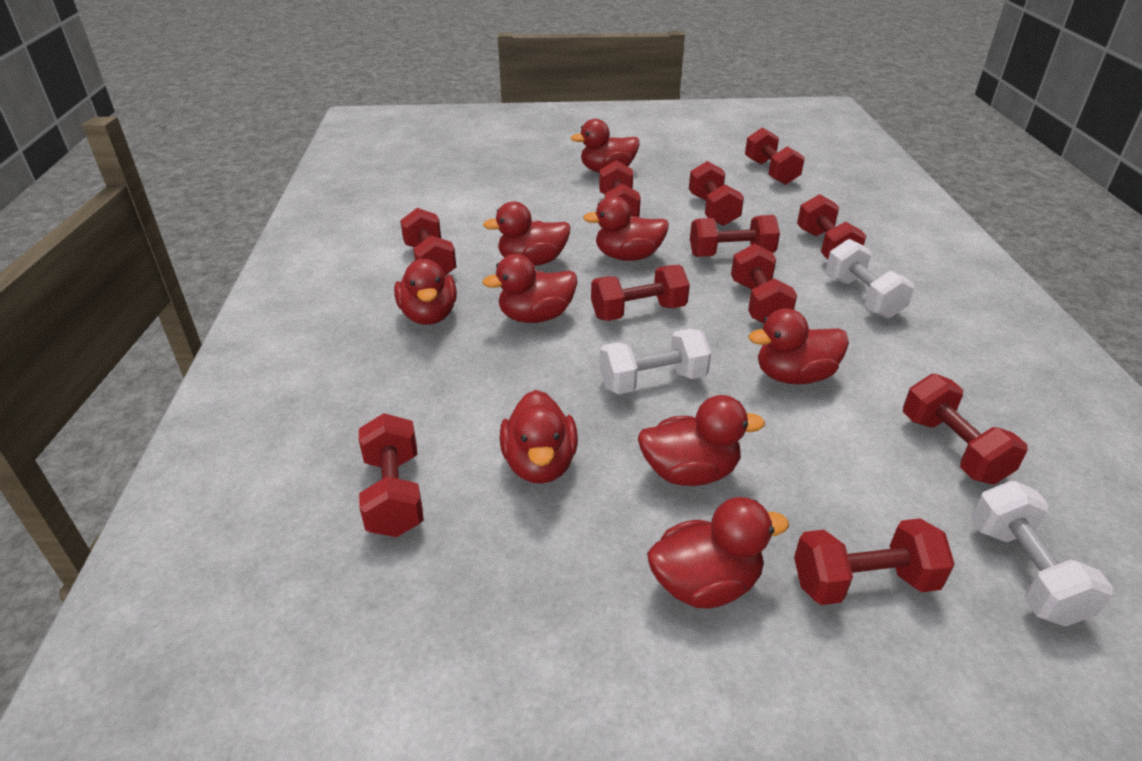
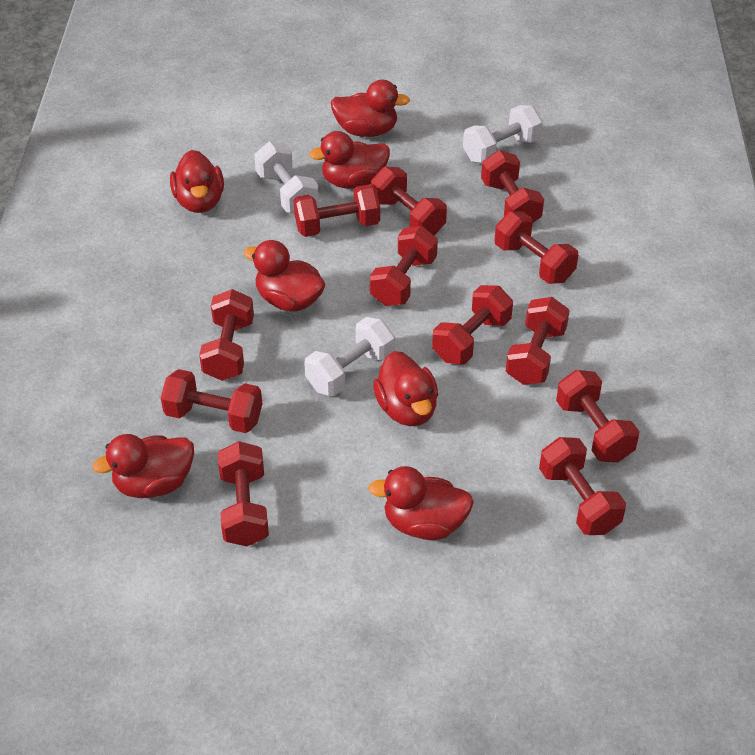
red duck: [394,258,457,325] [483,201,570,266] [483,254,577,323] [500,390,578,484] [571,119,640,173] [583,196,669,261] [638,395,765,486] [647,497,789,608] [748,308,849,384] = 9 -> [92,434,194,498] [170,150,224,213] [244,240,325,312] [309,131,390,189] [331,80,410,137] [368,466,474,540] [373,351,438,426] = 7
red dumbbell: [359,413,424,537] [400,208,456,276] [591,265,690,321] [599,160,641,217] [689,161,744,226] [690,215,780,257] [731,244,797,323] [745,128,805,185] [794,518,955,605] [797,194,866,259] [903,374,1027,484] = 11 -> [161,369,262,433] [199,289,254,381] [218,441,269,546] [294,185,380,237] [370,226,438,306] [371,166,447,235] [432,285,513,365] [481,150,544,223] [494,211,578,284] [506,297,570,385] [539,437,626,535] [556,370,640,462] = 12

